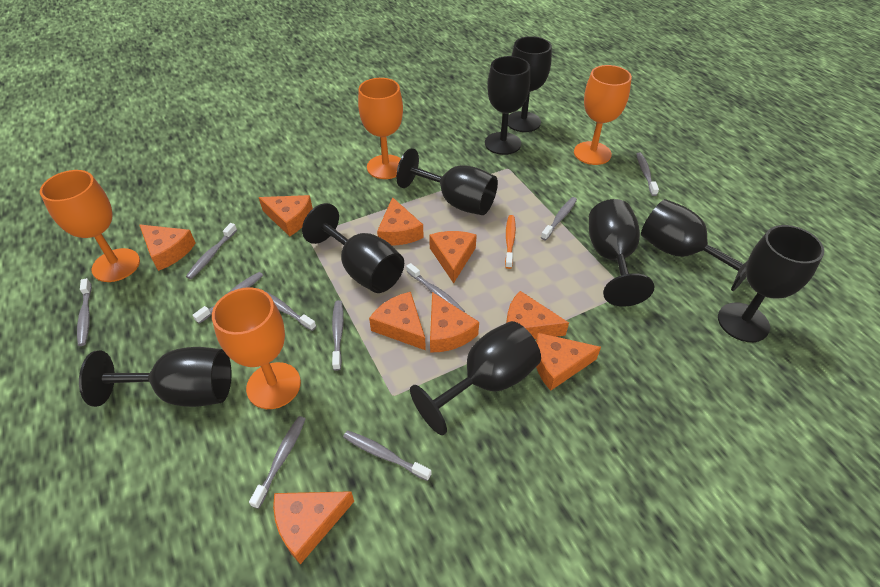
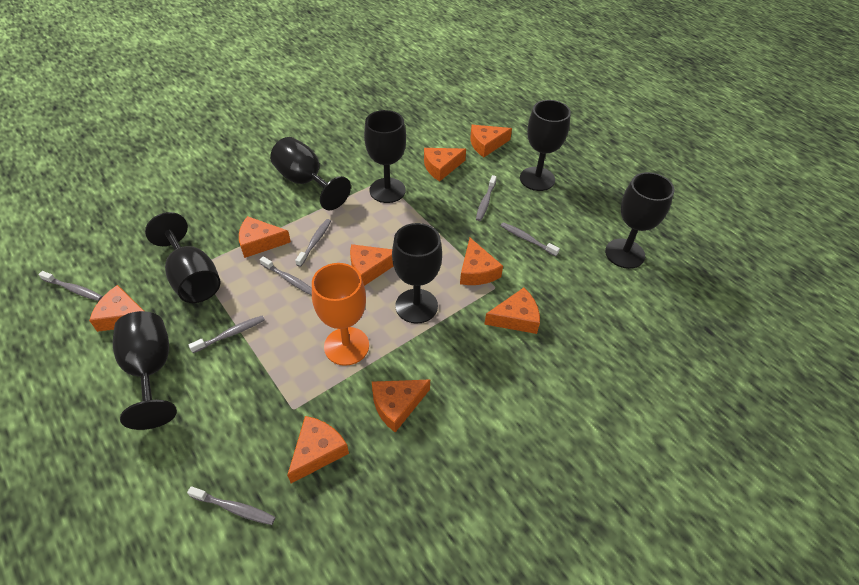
black goblet: [79,347,231,407] [302,203,404,293] [396,148,498,215] [410,321,541,435] [485,56,530,155] [508,36,552,132] [589,199,654,307] [641,199,748,291] [718,225,824,342] = 9 -> [113,311,177,430] [145,212,220,303] [270,137,351,210] [364,110,406,203] [392,223,442,324] [520,100,571,191] [605,172,675,269] = 7
grey toothbrush: [77,278,92,346] [186,223,237,279] [192,272,263,324] [249,416,305,509] [258,288,316,331] [332,300,344,371] [343,430,432,481] [406,263,465,312] [541,197,577,240] [636,152,659,196] = 10 -> [38,271,103,301] [187,486,275,525] [188,315,265,353] [260,256,312,295] [295,219,331,267] [476,175,497,221] [501,222,560,256] = 7
orange goblet: [40,170,140,282] [212,287,301,409] [358,78,403,179] [574,65,632,165] = 4 -> [312,263,369,366] = 1
orange toothbrush: [505,215,516,269] = 1 -> none = 0

